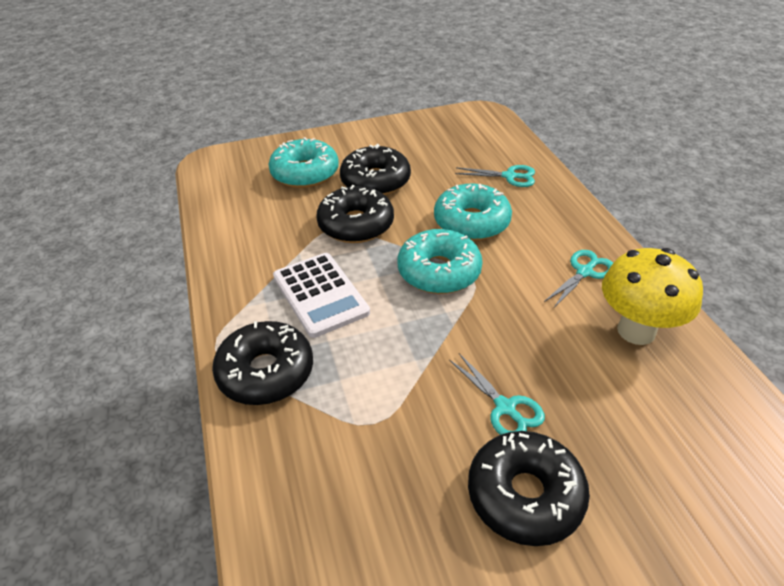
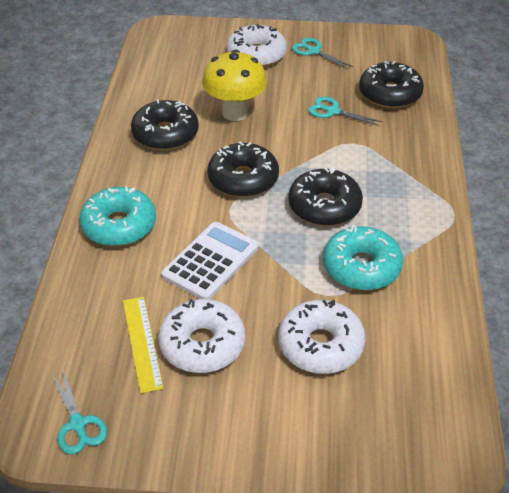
turquoise donut: [268,137,339,188] [398,229,483,294] [434,184,512,241] = 3 -> [79,187,156,246] [323,225,403,291] = 2
white donut: none = 0 -> [158,299,245,373] [226,24,287,67] [278,300,366,374] = 3
yellow ruler: none = 0 -> [123,297,164,393] = 1

